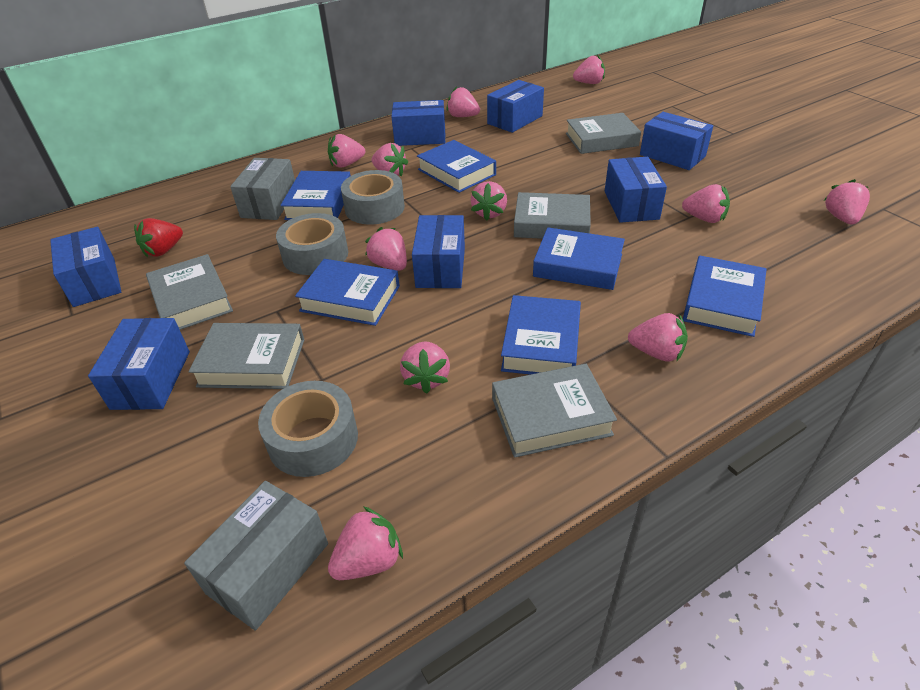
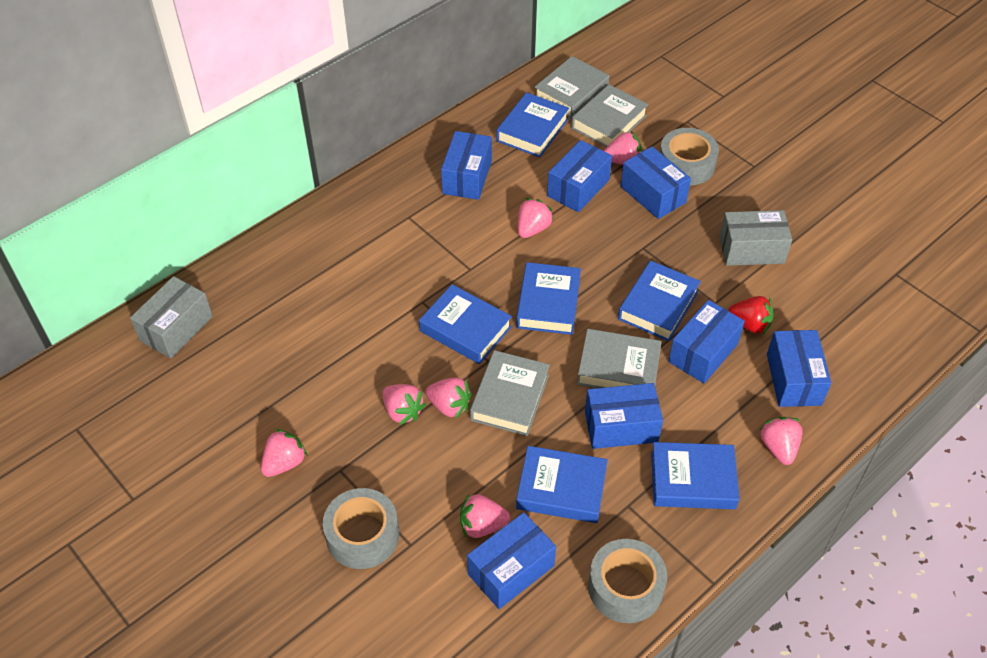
grey book: [146,254,233,330] [189,323,304,389] [492,364,617,458] [514,192,591,239] [566,113,641,154] = 5 -> [470,350,550,436] [535,56,610,119] [571,85,648,147] [577,329,662,388] = 4
pink strawberry: [328,134,365,168] [328,506,403,580] [365,227,407,271] [372,143,408,176] [400,341,450,394] [446,86,480,117] [471,181,507,220] [573,55,605,84] [628,313,688,362] [682,184,730,223] [824,179,870,225] = 11 -> [261,429,308,477] [382,384,426,425] [425,377,472,419] [460,494,510,538] [518,198,554,238] [604,131,642,165] [760,417,803,465] = 7

